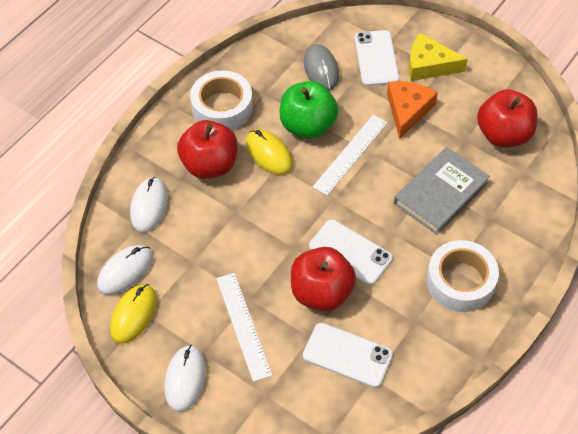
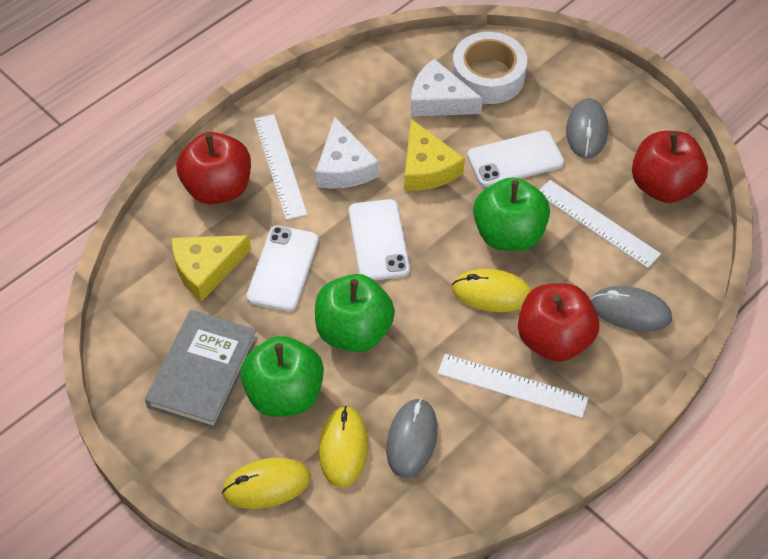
green apple: [280,81,338,139] = 1 -> [240,336,324,417] [315,274,395,352] [473,177,550,251] = 3
grey mouse: [304,44,339,90] = 1 -> [386,398,438,478] [566,98,608,159] [591,286,672,332] = 3
orange cheese: [387,81,438,139] = 1 -> none = 0
white cheese: none = 0 -> [316,117,379,189] [411,59,483,116] = 2
white mouse: [97,245,153,295] [130,177,168,232] [164,345,206,412] = 3 -> none = 0
white ruler: [216,273,272,382] [313,115,388,196] = 2 -> [254,114,307,220] [438,354,589,418] [540,180,661,268] = 3
white tape: [190,70,253,130] [427,240,499,312] = 2 -> [452,32,527,104] = 1
yellow cheese: [409,33,468,81] = 1 -> [171,235,251,302] [404,119,465,191] = 2
yellow mouse: [110,284,157,344] [246,129,293,175] = 2 -> [222,458,311,509] [319,406,368,488] [452,269,532,312] = 3

